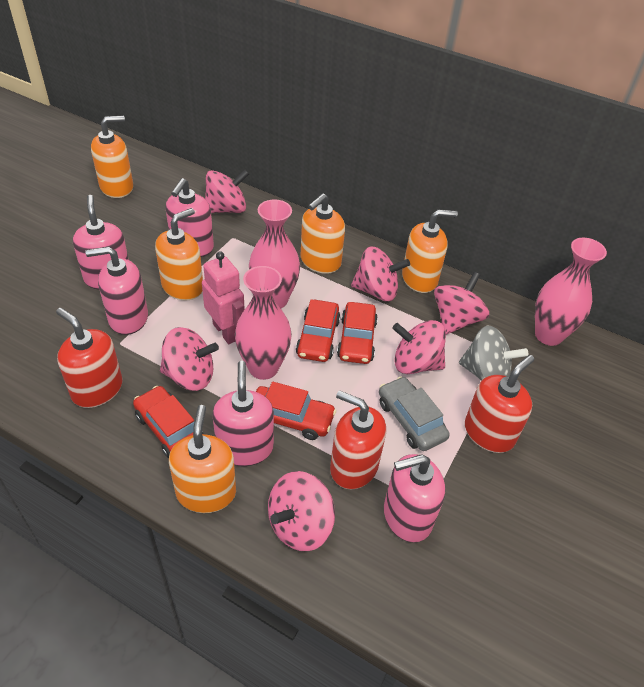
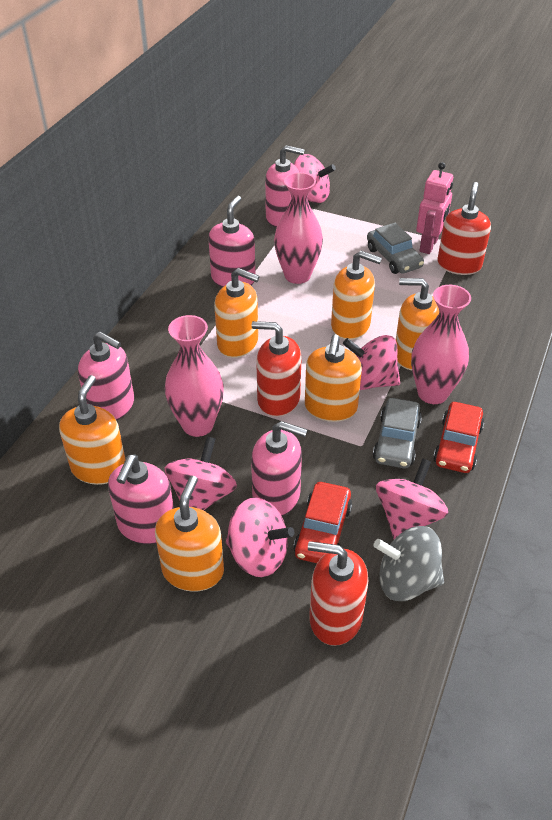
grey car: [379,377,450,451] = 1 -> [367,223,424,274] [373,398,422,468] = 2
orange soap dispenser: [91,116,133,198] [155,208,203,301] [169,405,236,513] [300,193,345,274] [402,210,458,293] = 5 -> [59,375,126,485] [155,476,224,592] [214,268,260,358] [305,334,362,422] [331,251,382,340] [396,278,439,370] = 6
pink spinning top: [160,327,219,391] [205,169,249,213] [268,471,335,551] [351,246,410,301] [392,320,446,374] [434,272,489,335] = 6 -> [165,436,237,511] [226,497,294,577] [294,154,336,203] [343,335,400,390] [376,459,448,539] = 5
red car: [133,386,203,458] [256,382,336,440] [296,300,341,362] [337,302,378,364] = 4 -> [293,482,352,563] [433,402,484,473] = 2

